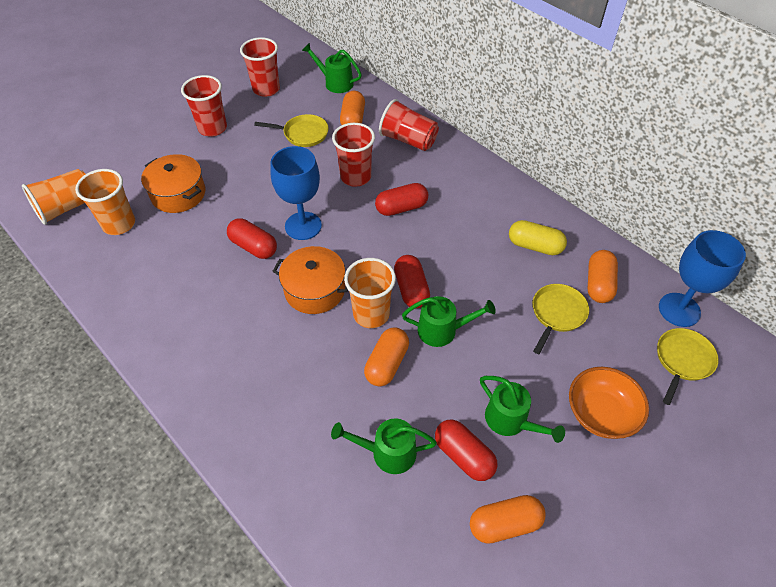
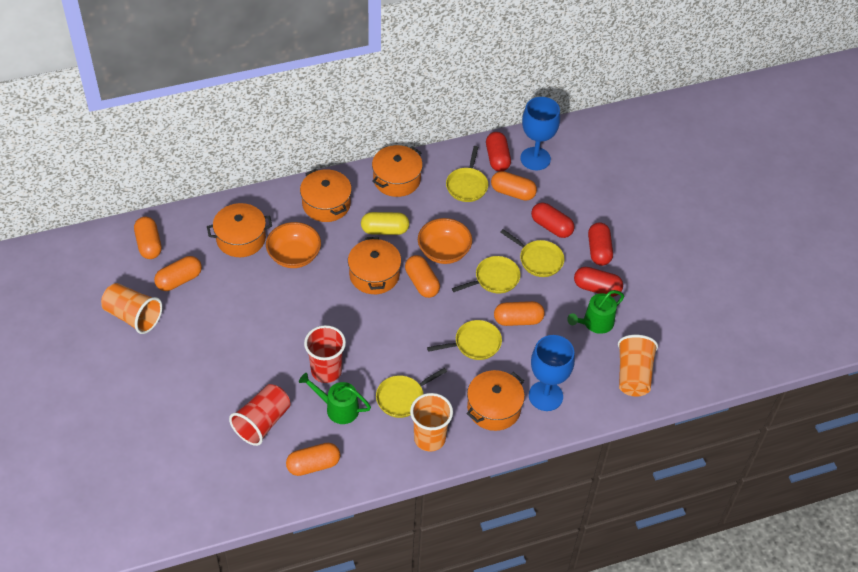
green watering can: [302,43,362,93] [331,419,437,474] [402,296,496,347] [480,376,565,443] = 4 -> [299,373,371,424] [567,290,624,334] = 2
orange bowl: [569,367,649,439] = 1 -> [266,222,321,268] [418,218,472,264] = 2
orange capsule: [340,91,365,125] [364,327,409,387] [470,495,546,544] [588,250,618,303] = 4 -> [134,217,162,259] [154,256,202,291] [286,443,340,476] [405,255,440,298] [491,171,537,201] [494,301,545,326] = 6
orange pot: [141,154,205,213] [273,246,348,314] = 2 -> [207,203,272,257] [300,168,352,222] [348,237,401,294] [372,145,423,197] [467,370,525,431] = 5
red cup: [181,75,227,137] [240,37,280,97] [332,123,375,187] [379,99,439,151] = 4 -> [229,384,291,446] [304,325,346,383] = 2
yellow pan: [254,114,329,147] [533,284,589,354] [657,328,719,405] = 3 -> [376,368,447,418] [427,320,502,360] [446,146,488,202] [452,256,521,294] [500,229,564,277] = 5

